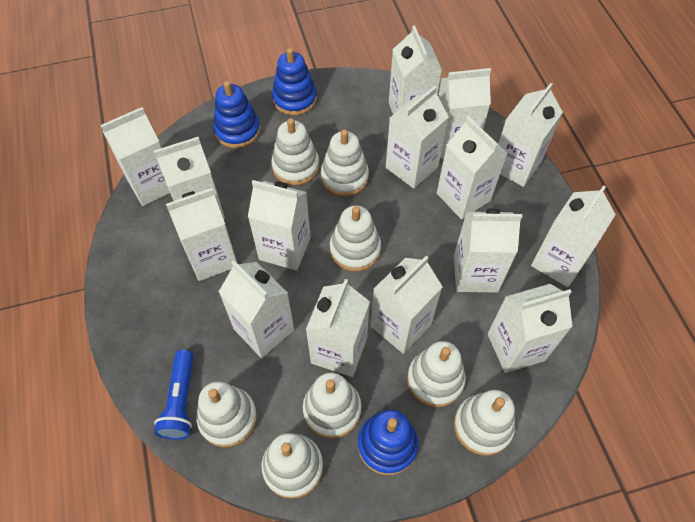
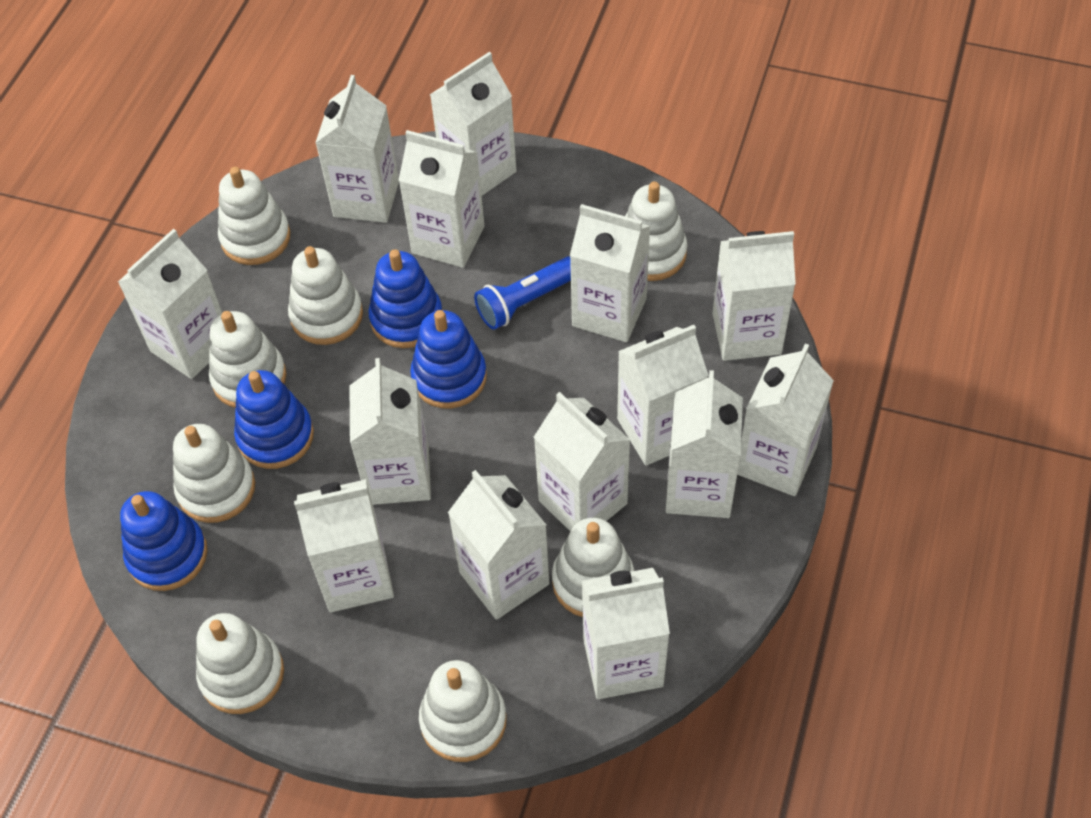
blue stacking toy: [213,81,260,148] [272,48,317,116] [358,410,418,475] = 3 -> [120,491,207,591] [234,370,314,469] [368,249,442,348] [410,310,487,409] = 4
white carton: [100,107,170,206] [154,137,225,219] [166,188,238,281] [219,261,294,358] [248,180,311,271] [306,279,370,377] [371,256,443,354] [386,86,449,189] [389,25,442,114] [437,116,507,219] [438,68,491,158] [454,209,522,292] [487,284,573,373] [498,83,563,187] [531,185,616,287] = 15 -> [118,229,222,379] [294,479,394,612] [315,75,399,223] [350,358,431,505] [399,130,485,268] [430,52,516,196] [448,470,550,620] [534,392,630,532] [570,204,650,342] [582,568,670,699] [617,325,709,466] [666,370,743,518] [712,231,796,361] [737,344,834,496] = 14

